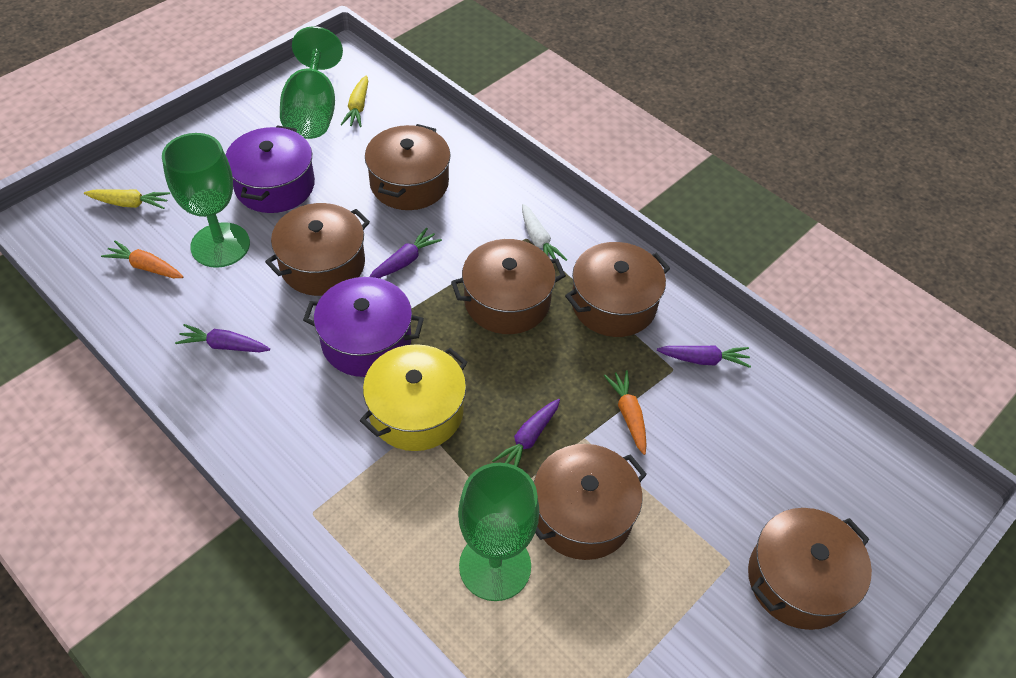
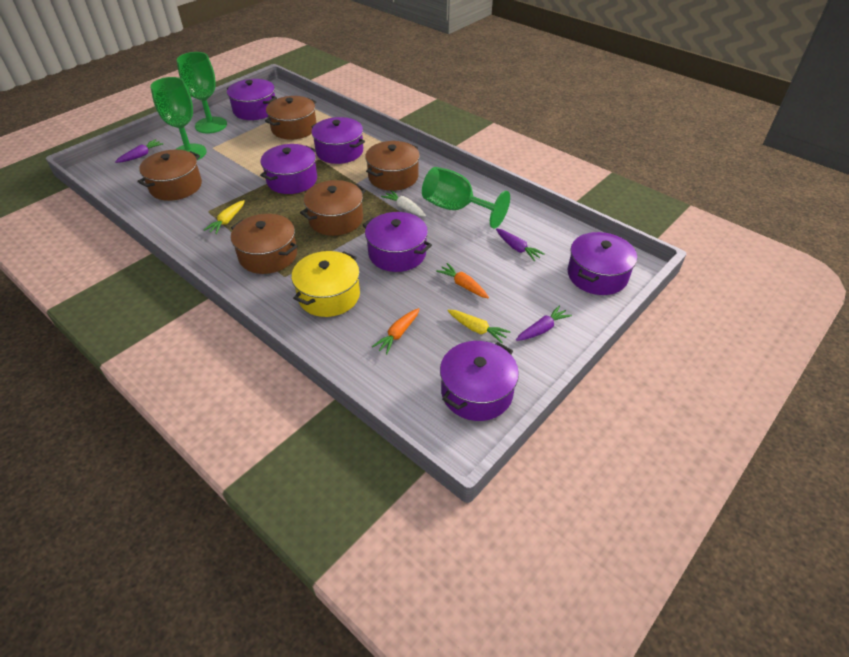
brown pot: [265,203,370,296] [365,124,451,210] [451,239,566,334] [534,444,647,560] [565,242,670,337] [748,508,872,630] = 6 -> [137,150,202,201] [231,214,298,274] [265,96,316,140] [300,180,366,236] [365,141,420,191] = 5
purple carrot: [175,324,270,352] [369,228,442,278] [492,399,560,467] [657,345,751,368] = 4 -> [115,139,163,163] [496,228,545,261] [516,305,572,341] = 3
purple pot: [226,125,315,213] [303,277,424,377] = 2 -> [227,79,277,120] [260,144,317,194] [311,117,365,164] [362,212,432,272] [440,341,519,421] [568,232,637,295] = 6

